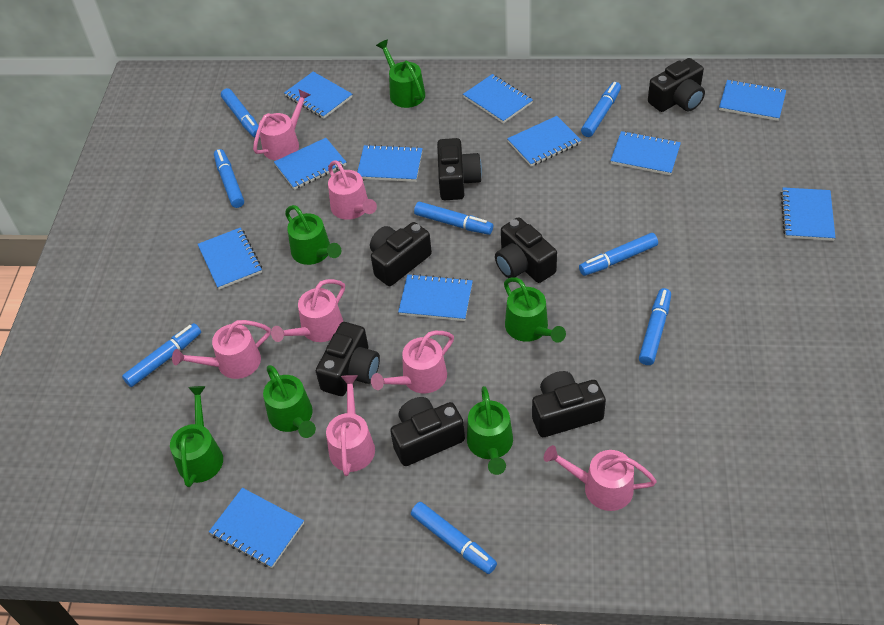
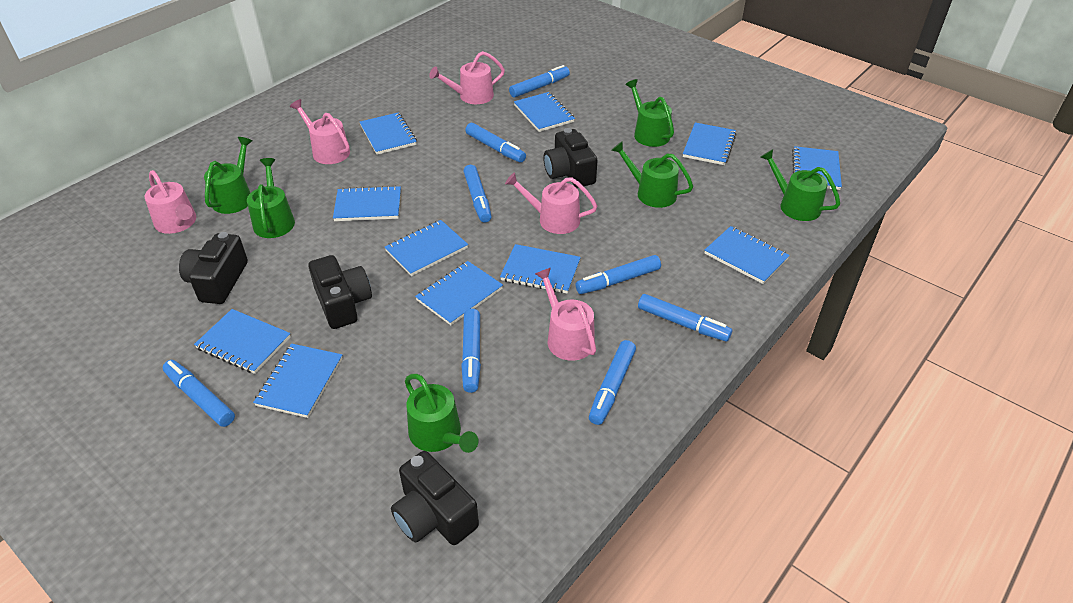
black camera: [316,322,380,396] [370,222,432,286] [390,397,465,466] [437,138,482,200] [495,217,557,283] [532,371,606,437] [648,58,705,112] = 7 -> [179,232,248,304] [308,255,372,329] [391,451,479,545] [543,128,598,188] = 4
pink watering can: [172,320,271,379] [253,90,310,160] [271,279,345,342] [326,375,375,476] [328,160,377,220] [371,331,454,393] [544,445,657,511] = 7 -> [145,170,196,234] [290,99,350,164] [429,51,505,104] [505,172,597,234] [535,268,596,361] = 5

